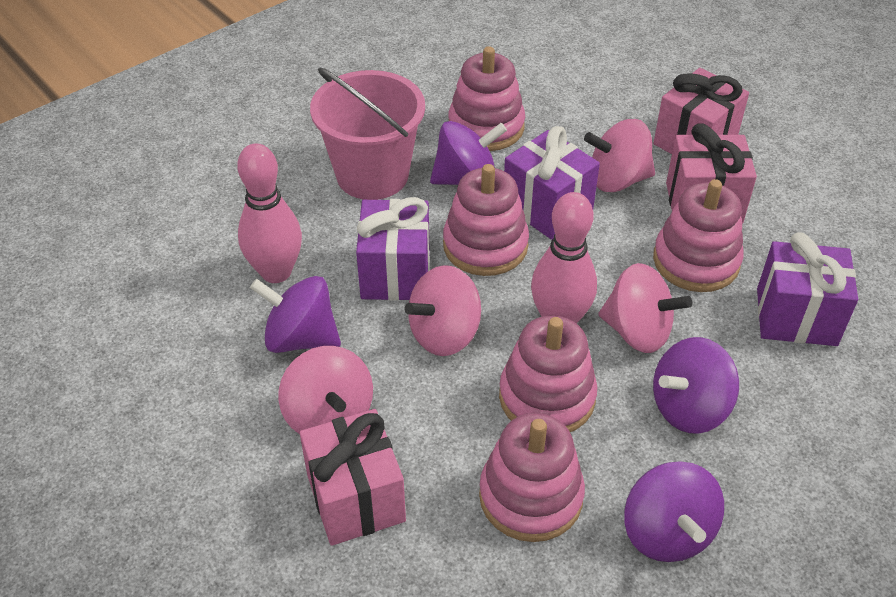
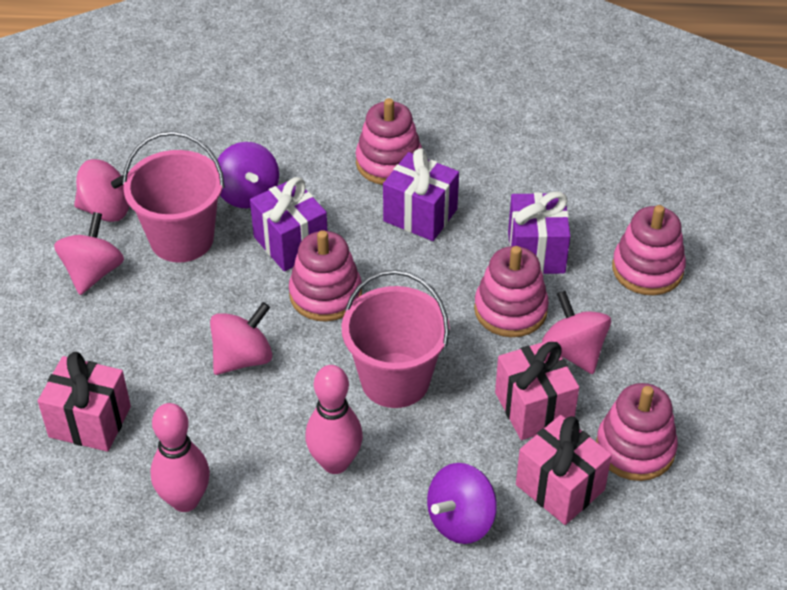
pink bucket: [310,67,425,200] = 1 -> [123,131,225,262] [342,270,450,408] = 2
purple spinning top: [250,276,341,353] [430,121,507,185] [624,462,724,562] [653,337,739,434] = 4 -> [217,142,279,209] [427,463,497,544] = 2

